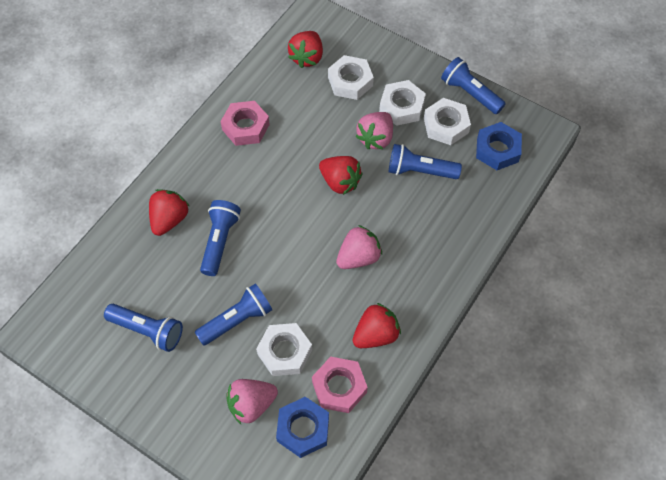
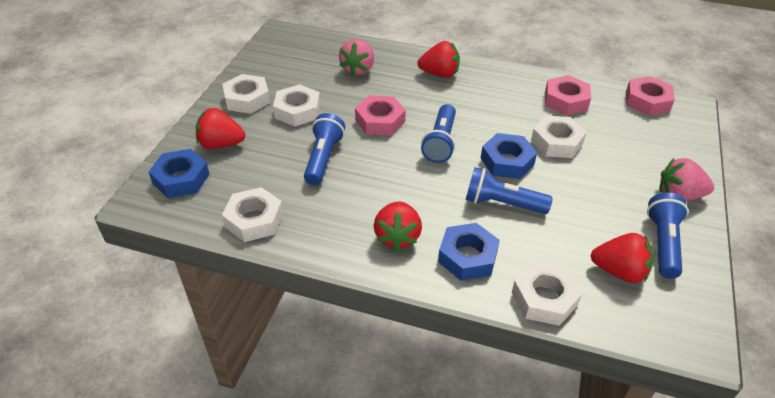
blue flashlight: [104,304,183,352] [195,284,272,346] [200,200,241,276] [389,144,462,179] [441,57,506,114] = 5 -> [304,113,345,185] [421,104,456,163] [465,167,553,214] [647,193,688,279] = 4
blue nut: [276,397,329,458] [476,122,522,170] = 2 -> [148,149,209,198] [438,223,500,281] [481,133,537,179] = 3
pink nut: [220,101,270,146] [312,357,368,413] = 2 -> [355,95,406,136] [545,75,591,115] [626,76,675,116] = 3
pink strawberry: [226,379,278,424] [336,225,382,269] [356,112,393,149] = 3 -> [339,39,374,76] [659,158,714,201] = 2
white nut: [256,323,312,376] [328,55,374,100] [379,80,426,126] [424,98,471,145] = 4 -> [222,74,270,114] [222,187,283,242] [273,84,320,127] [512,262,582,326] [531,116,586,158] = 5

